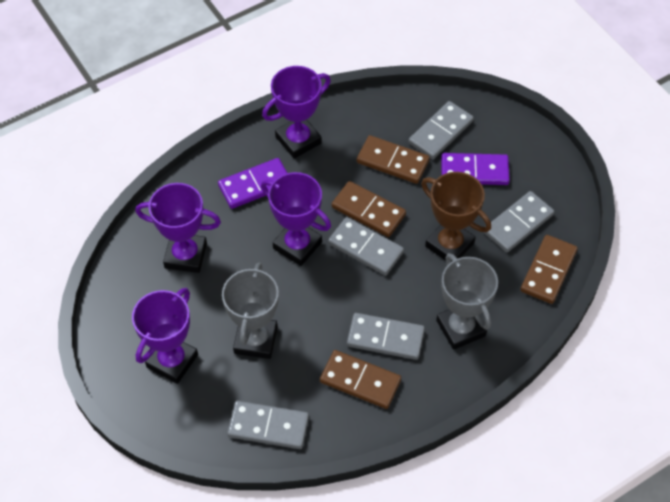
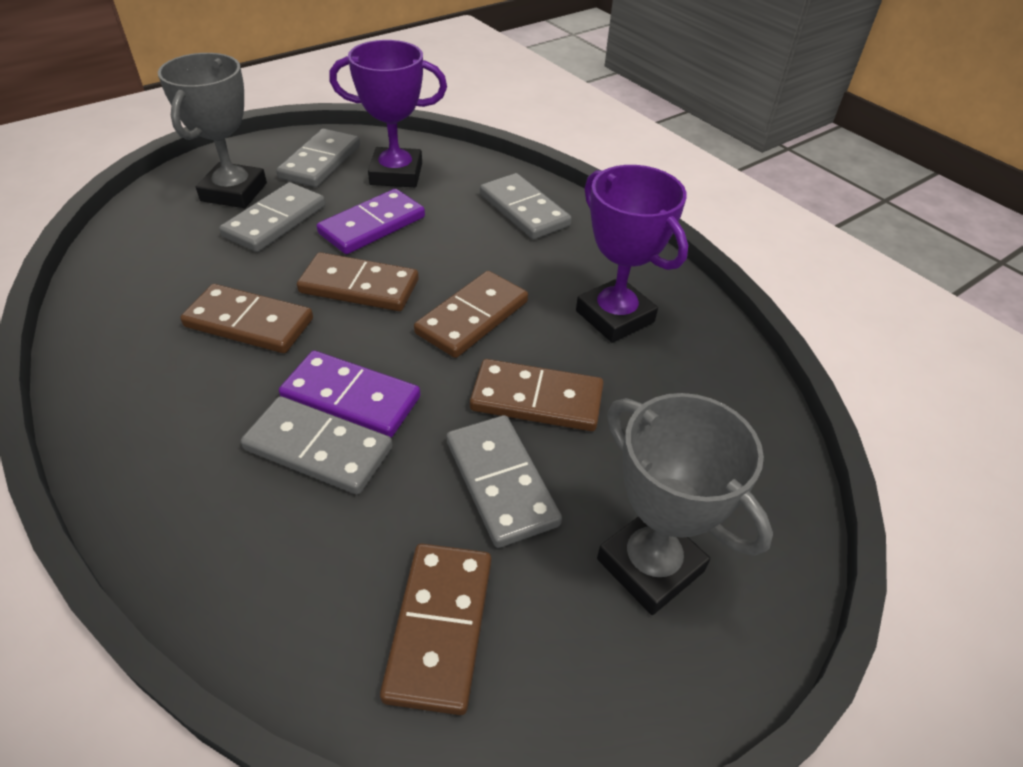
brown domino: [320,350,401,409] [332,181,406,237] [357,135,430,184] [520,235,578,304] = 4 -> [180,284,313,353] [297,252,419,311] [380,544,491,715] [414,271,528,358] [470,359,603,431] = 5
brown trophy: [421,172,491,262] = 1 -> none = 0
purple trophy: [132,288,198,384] [135,183,221,273] [261,172,331,266] [262,66,331,159] = 4 -> [329,40,447,187] [576,165,688,343] = 2

